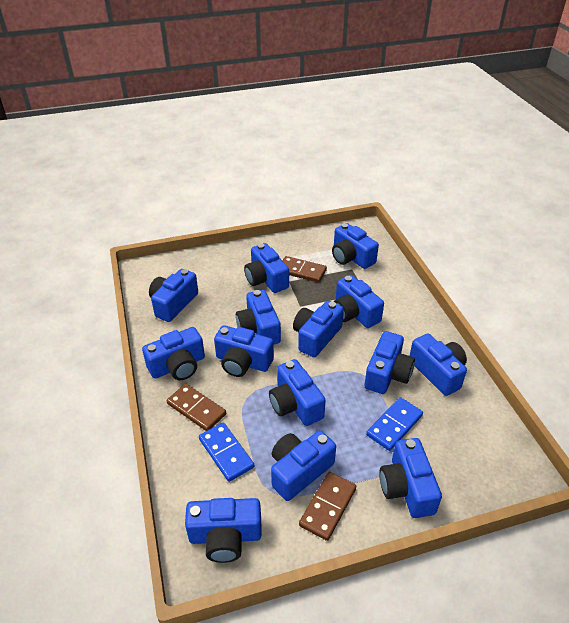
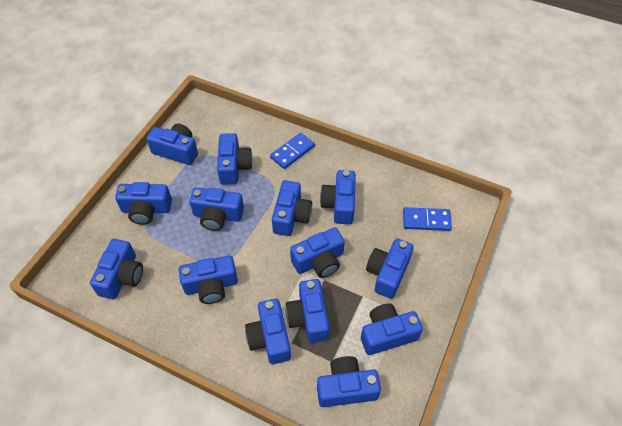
brown domino: [167,384,226,431] [282,256,327,283] [299,472,356,541] = 3 -> none = 0

